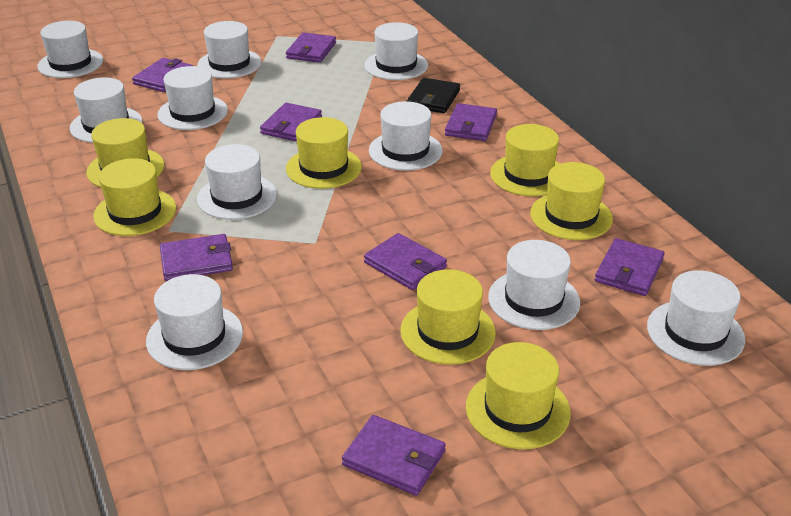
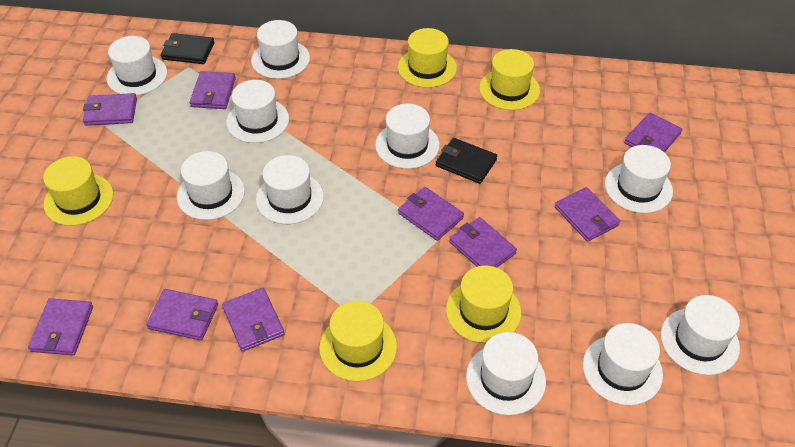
black wallet: [407,78,460,113] = 1 -> [161,33,215,64] [436,138,497,184] = 2
purple wallet: [132,58,193,92] [160,234,233,281] [260,103,322,142] [286,32,336,63] [342,415,446,496] [364,233,447,290] [445,103,497,141] [595,238,665,296] = 8 -> [28,298,93,355] [83,93,137,126] [146,289,218,341] [189,71,236,109] [222,288,285,352] [398,187,464,241] [449,217,517,268] [555,187,620,242] [624,113,682,152] = 9
yellow hat: [86,118,164,187] [93,158,176,236] [286,117,362,189] [401,269,496,365] [466,342,571,449] [490,124,559,196] [530,162,613,240] = 7 -> [43,156,114,226] [319,301,397,381] [398,28,457,88] [446,266,521,343] [479,49,540,110] = 5

